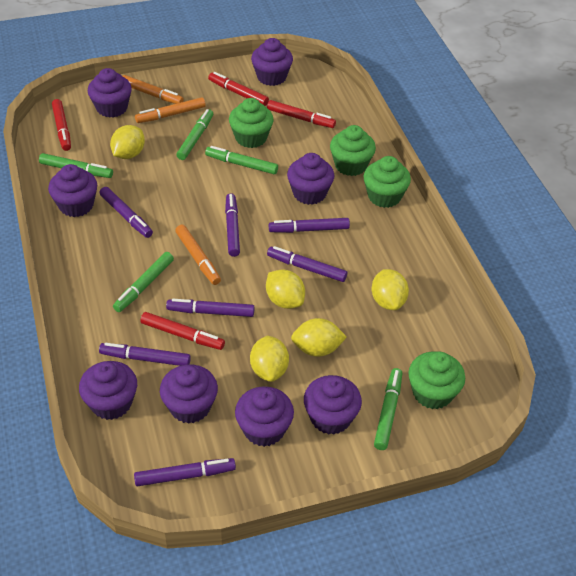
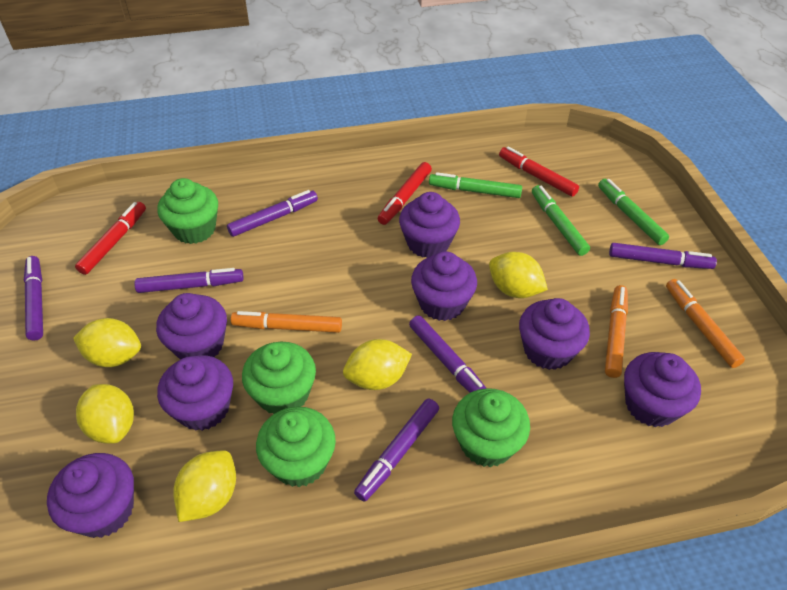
green marker: [39,153,113,178] [113,252,174,312] [176,109,213,160] [205,146,278,174] [374,368,402,450] = 5 -> [429,172,522,198] [532,185,590,256] [598,179,669,245] = 3
purple cupcake: [48,164,97,217] [79,361,137,420] [88,68,132,118] [160,365,218,424] [235,386,294,447] [251,38,293,86] [287,153,334,205] [304,375,362,435] = 8 -> [47,453,134,538] [156,293,227,359] [157,355,233,431] [399,192,460,258] [411,251,477,321] [519,298,590,370] [624,352,701,427] = 7
purple marker: [99,343,191,366] [100,187,153,238] [134,458,236,486] [166,299,255,317] [225,193,240,257] [267,246,347,282] [269,218,350,233] = 7 -> [24,256,43,341] [134,268,244,293] [227,190,318,237] [354,399,439,502] [409,315,486,393] [609,243,717,269] = 6
red marker: [52,99,71,151] [140,312,225,350] [208,72,269,106] [267,100,336,128] = 4 -> [75,202,146,275] [378,162,432,225] [499,147,579,197] = 3

